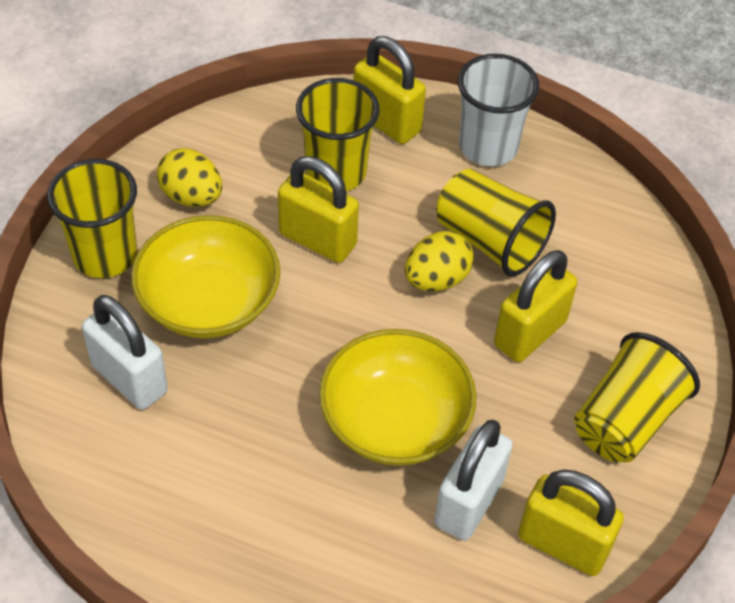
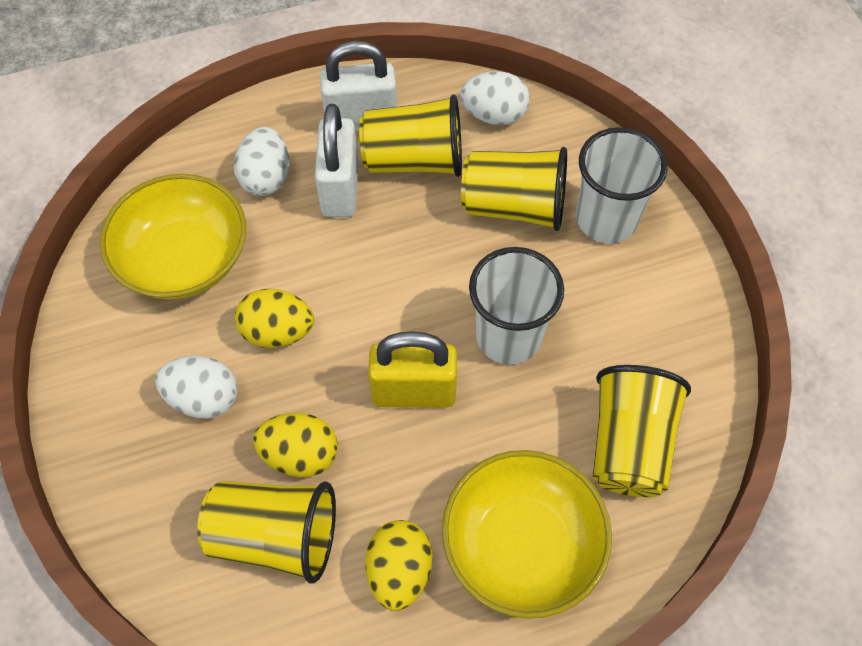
white cup: [458,54,539,167] = 1 -> [469,247,564,365] [576,127,668,243] = 2
white egg: none = 0 -> [155,356,238,419] [234,127,289,196] [460,71,530,125] = 3
yellow egg: [157,148,222,207] [405,231,473,292] = 2 -> [235,289,314,348] [253,413,338,477] [365,520,432,611] = 3
yellow padlock: [278,156,359,263] [353,36,426,144] [494,250,577,362] [518,469,624,576] = 4 -> [368,331,457,408] = 1

